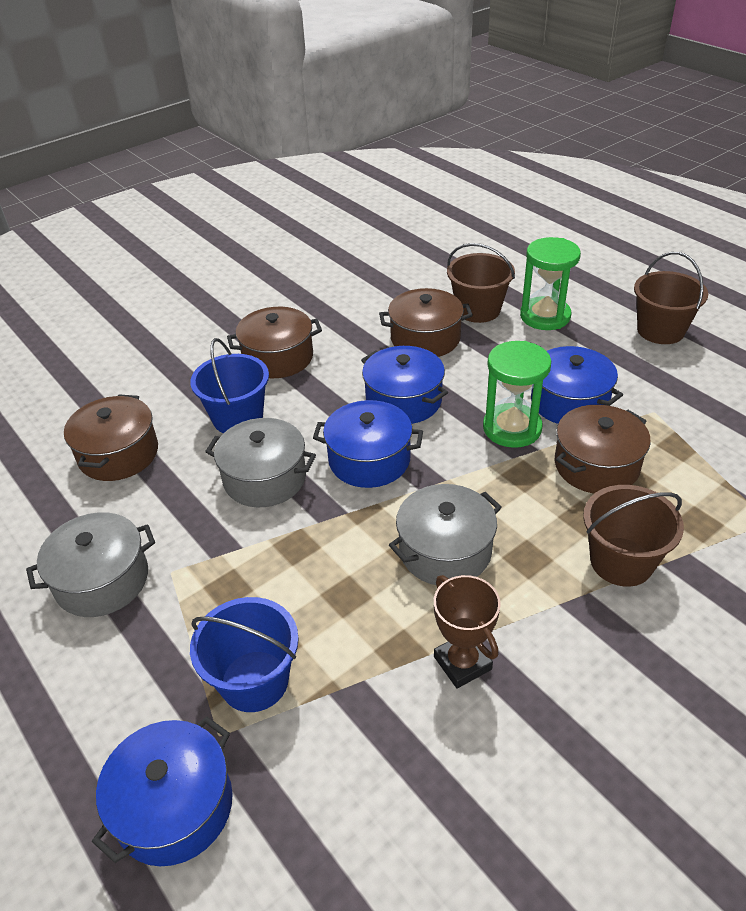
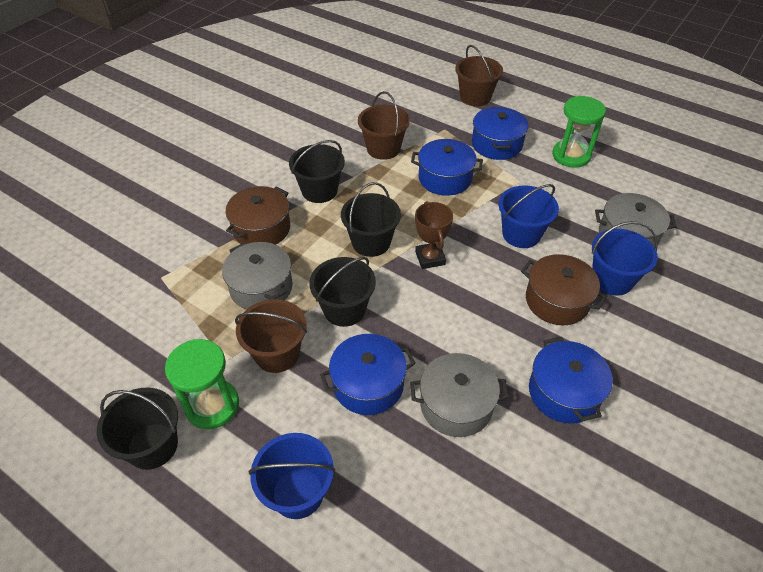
black bucket: none = 0 -> [97,388,178,470] [289,140,345,203] [309,257,376,327] [341,182,401,257] = 4
blue bucket: [190,338,269,433] [190,597,299,712] = 2 -> [249,433,335,519] [498,184,559,248] [592,221,658,296] = 3
brown pot: [64,395,158,481] [227,307,322,378] [379,288,473,357] [555,405,651,493] = 4 -> [226,186,290,245] [521,254,607,325] = 2

